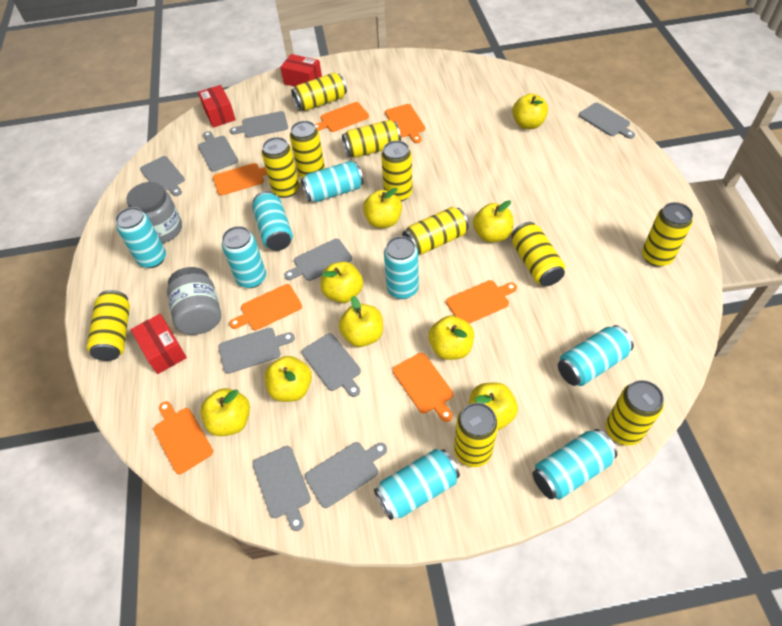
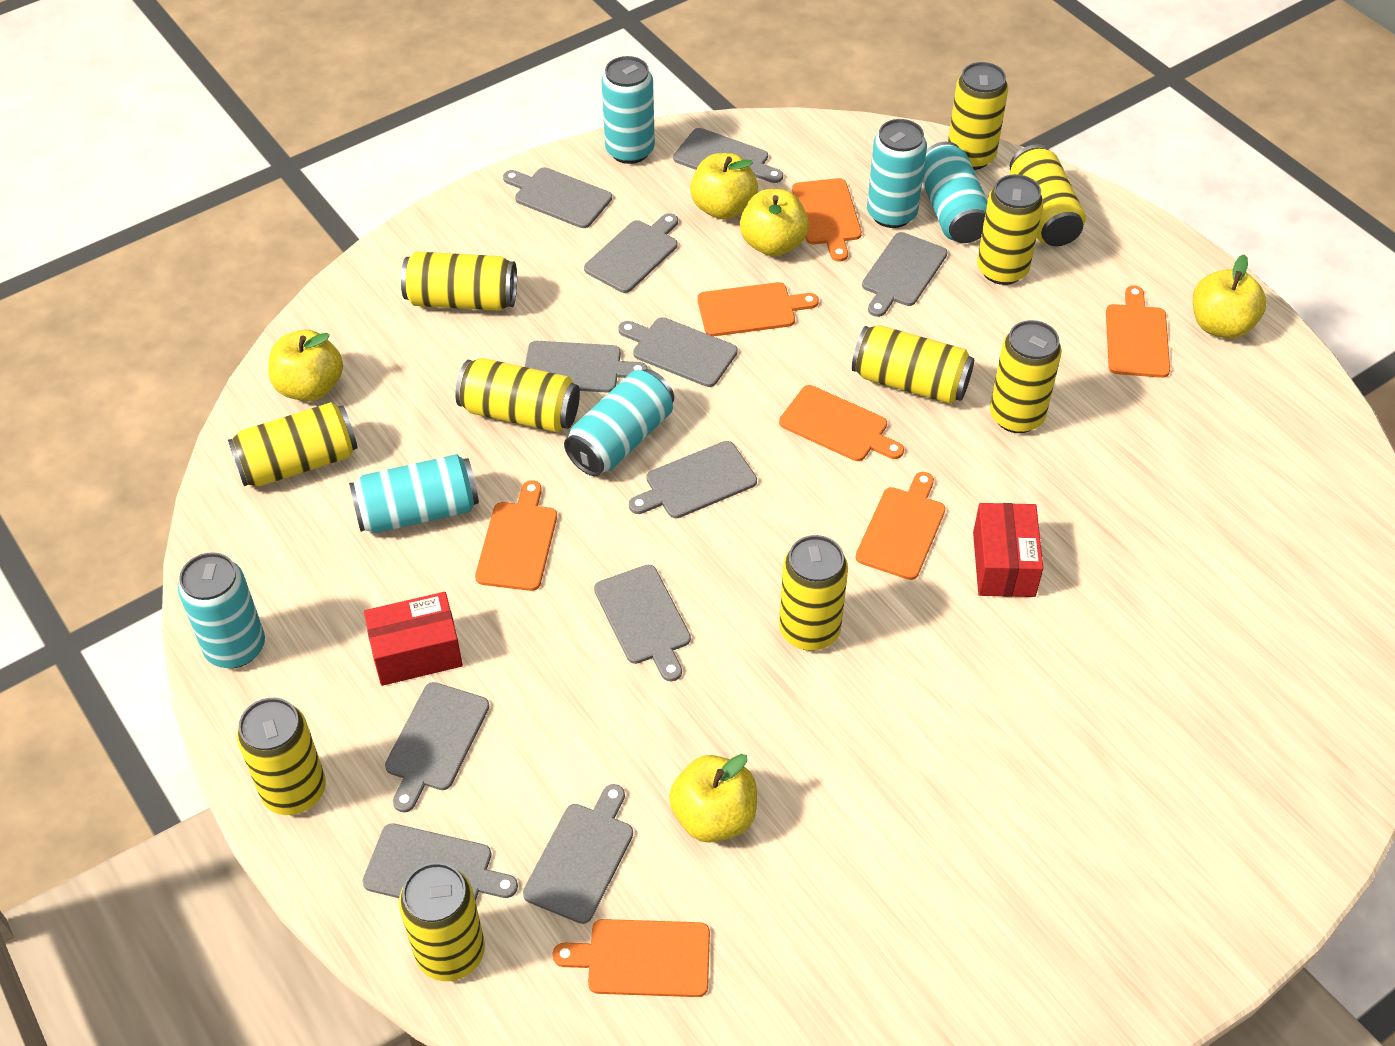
grey cutting board: [140,156,185,196] [198,131,238,172] [218,328,295,374] [230,111,288,138] [252,446,311,531] [284,238,352,281] [302,333,361,397] [305,442,387,508] [579,103,635,139] = 9 -> [362,823,518,901] [385,682,490,813] [503,167,612,228] [523,784,633,924] [525,341,648,393] [584,213,678,293] [594,565,691,681] [618,317,738,387] [629,441,757,518] [673,128,783,183] [862,232,947,317] = 11
grey jar: [126,182,182,243] [167,267,221,335] = 2 -> none = 0
red box: [131,314,187,374] [198,85,236,128] [280,54,322,87] = 3 -> [364,592,463,686] [973,503,1043,597] = 2
turquoise can: [115,207,166,268] [222,226,266,288] [252,191,293,251] [301,161,364,202] [374,449,460,520] [384,236,419,299] [533,429,617,500] [558,325,634,386] = 8 -> [178,552,265,668] [349,454,479,533] [564,369,674,476] [601,56,655,164] [867,119,927,228] [922,142,988,243] = 6
yellow apple: [200,388,250,436] [264,356,312,402] [321,262,363,303] [339,296,383,347] [363,188,402,228] [428,316,474,360] [468,382,518,430] [473,200,514,243] [512,94,548,129] = 9 -> [268,330,343,401] [669,754,757,843] [690,153,758,220] [740,189,809,256] [1193,254,1267,339] = 5

